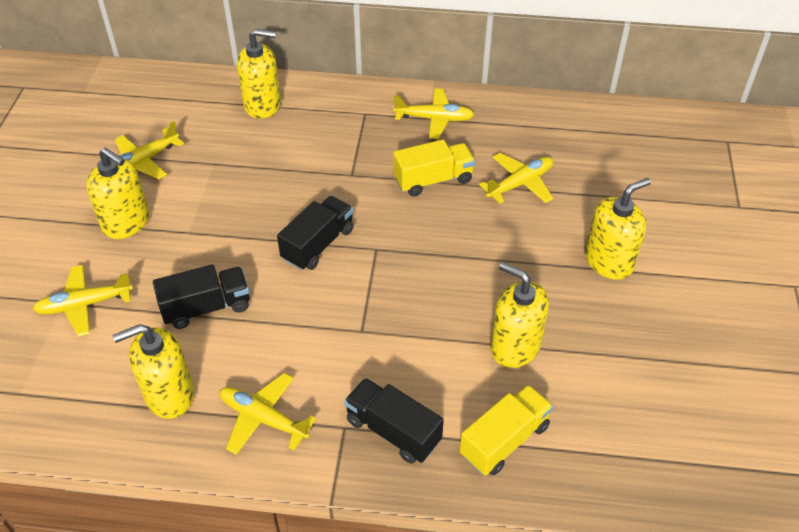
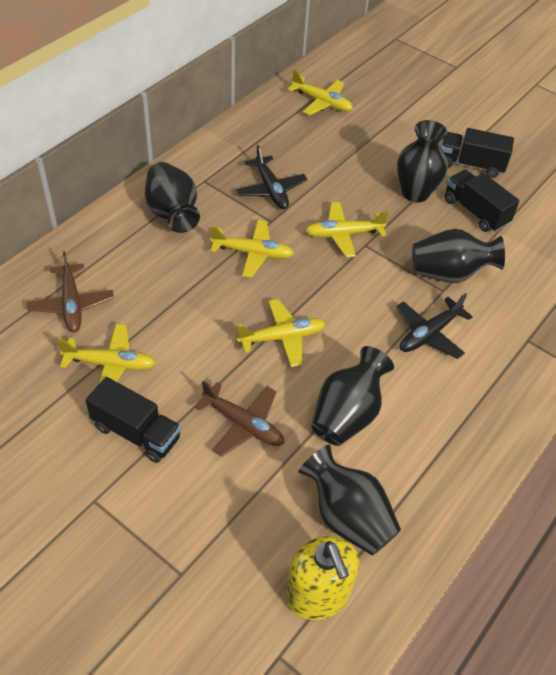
black plane: none = 0 -> [236,145,308,209] [396,293,473,359] = 2
black vase: none = 0 -> [145,162,200,233] [298,445,401,556] [312,346,394,446] [397,120,448,202] [413,229,505,283] = 5
brown plane: none = 0 -> [27,251,114,332] [195,381,284,456] = 2
yellow soap dispenser: [86,148,149,239] [113,324,194,419] [237,29,281,119] [490,262,549,368] [585,178,651,280] = 5 -> [286,536,359,620] = 1
yellow truck: [393,140,475,197] [460,385,553,476] = 2 -> none = 0

